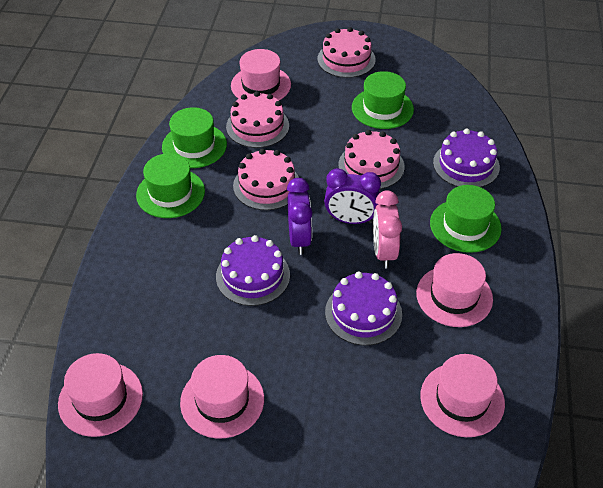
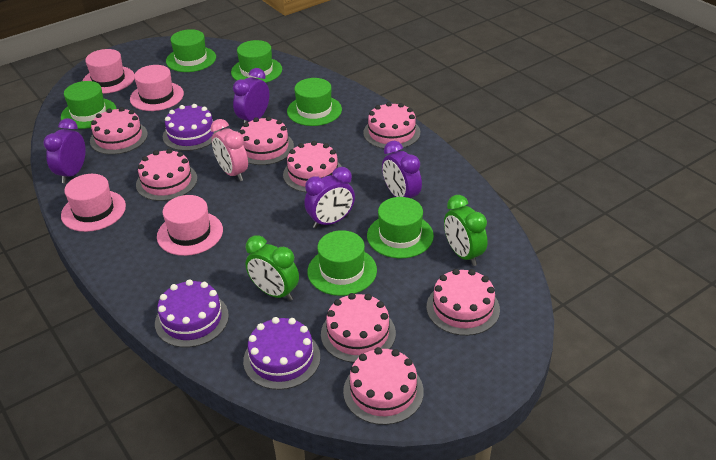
green clock: none = 0 -> [246,235,299,301] [444,195,487,266] = 2
green hat: [136,153,205,218] [162,107,227,168] [352,71,414,129] [430,185,502,253] = 4 -> [61,81,117,129] [166,29,216,72] [231,40,282,83] [287,78,342,126] [307,230,377,296] [367,197,434,258] = 6
pink cake: [226,91,289,148] [233,149,299,210] [318,27,376,78] [338,130,405,189] = 4 -> [90,107,148,155] [136,149,197,201] [239,116,294,165] [283,141,342,192] [321,293,396,363] [343,347,424,425] [363,102,420,149] [427,269,500,336] = 8
pink hat: [58,353,143,437] [180,355,264,438] [231,49,291,101] [416,253,493,327] [420,354,505,437] = 5 -> [61,174,126,232] [83,49,134,94] [130,65,184,111] [157,195,223,256] = 4
purple clock: [287,178,312,255] [324,168,381,224] = 2 -> [43,118,86,183] [233,68,269,124] [304,167,355,228] [382,141,422,199] = 4

